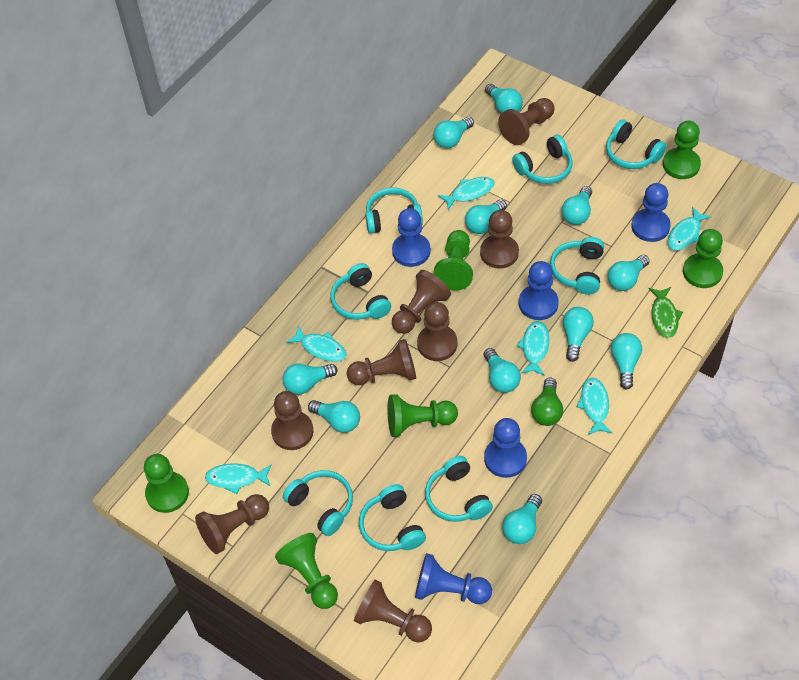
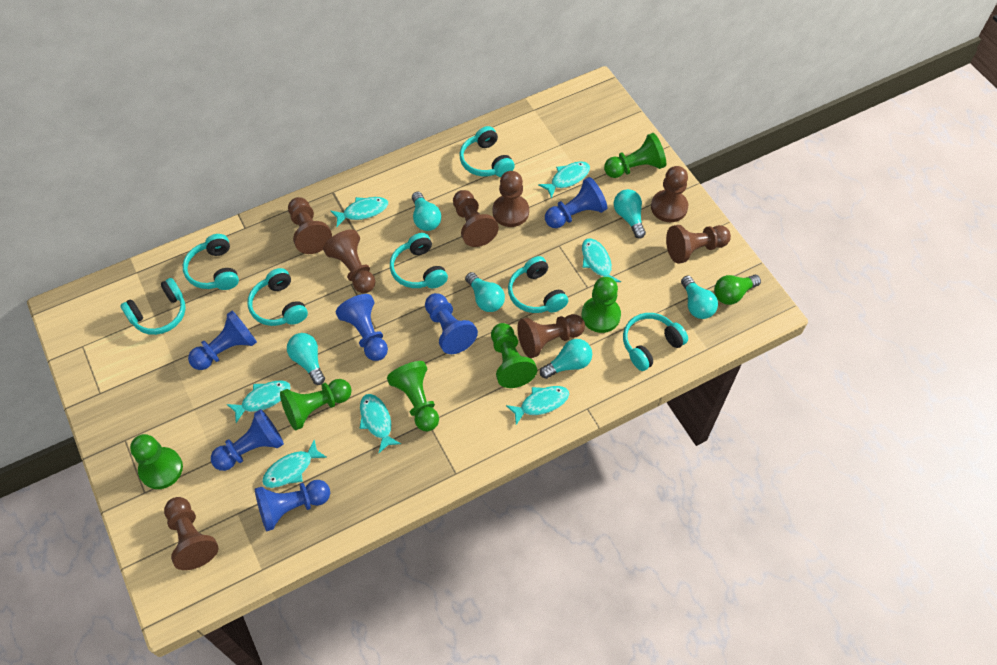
blue pawn: [392,208,431,267] [415,553,492,604] [484,418,527,478] [519,261,559,320] [631,183,671,242] = 5 -> [188,310,257,370] [211,409,284,471] [255,480,330,531] [336,294,388,361] [425,293,478,354] [545,177,607,228] = 6
green fish: [648,287,683,338] = 1 -> none = 0
turquoise fish: [205,463,272,494] [286,326,347,362] [438,177,495,210] [517,321,549,376] [576,378,612,435] [667,206,712,251] = 6 -> [227,380,291,423] [262,440,327,488] [331,197,388,227] [360,394,401,453] [506,386,569,425] [538,161,590,198] [582,238,621,282] = 7
turquoise headphones: [283,470,353,536] [330,263,391,320] [359,484,426,551] [365,187,423,234] [425,456,493,522] [512,135,573,184] [550,237,604,295] [606,119,667,169] = 8 -> [120,278,186,335] [183,234,239,290] [247,268,308,326] [390,233,448,288] [460,126,515,177] [508,256,568,313] [623,313,688,371] = 7
turquoise light bulb: [283,364,338,395] [308,400,360,433] [433,117,474,148] [465,199,507,234] [484,348,521,393] [485,84,523,113] [502,494,542,544] [562,186,592,225] [563,307,594,362] [608,255,650,291] [611,333,642,390] = 11 -> [287,333,325,385] [412,192,441,231] [465,272,505,312] [540,339,592,379] [614,189,646,239] [681,275,718,319] = 6

